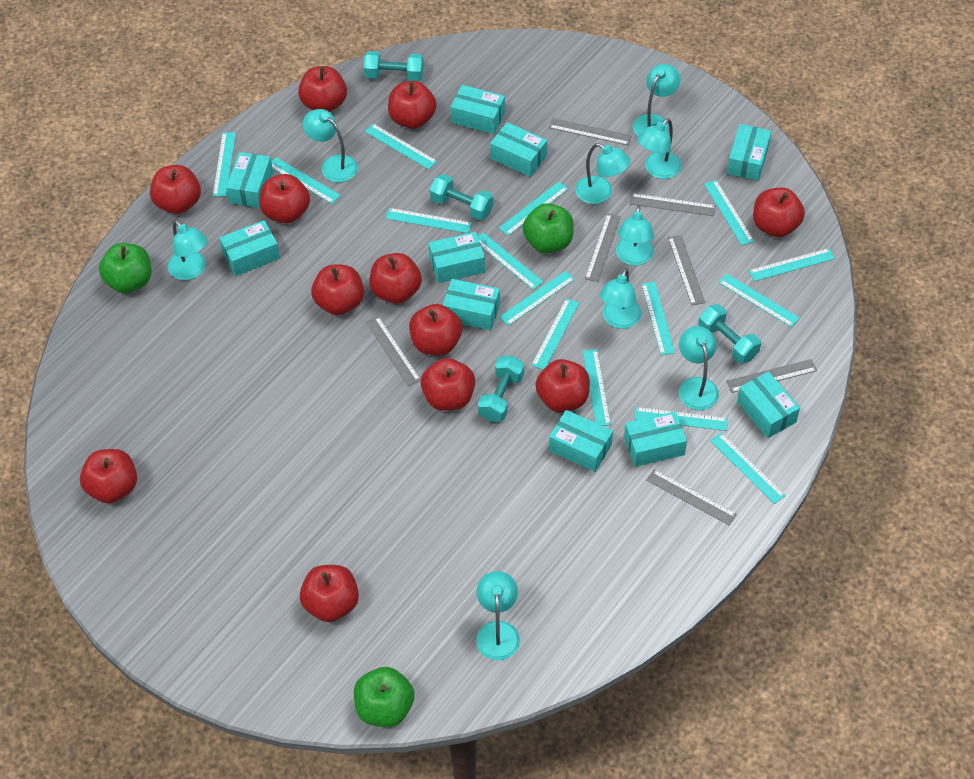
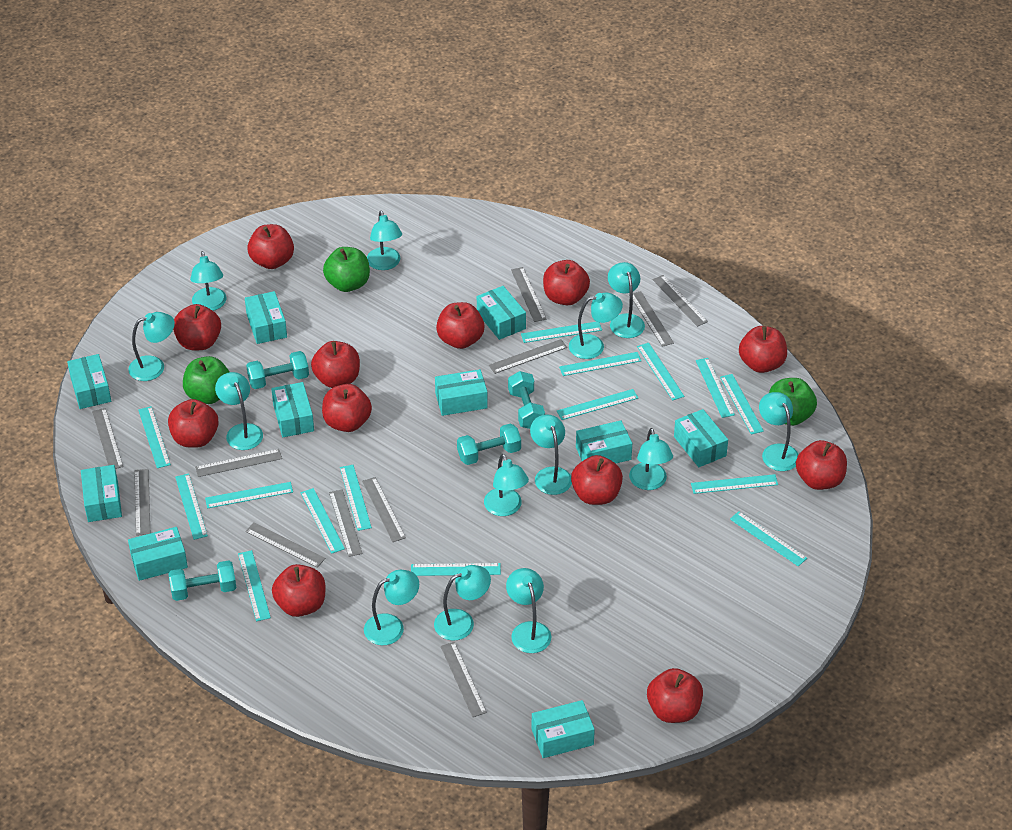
grey ruler: [366,316,421,386] [549,118,632,146] [585,213,621,282] [629,193,716,216] [646,469,737,525] [668,235,705,305] [726,359,817,393] = 7 -> [92,408,123,469] [134,469,150,536] [195,449,282,477] [245,523,326,568] [329,489,363,557] [362,477,406,542] [441,642,487,717] [489,339,567,374] [511,267,547,322] [629,291,674,347] [653,275,708,327] = 11
turquoise lamp: [168,220,208,280] [303,109,358,182] [476,571,520,661] [575,143,630,204] [600,268,642,329] [616,205,654,266] [633,64,681,136] [637,118,682,179] [679,326,719,410] = 9 -> [128,312,175,381] [190,251,226,311] [215,372,263,450] [364,570,419,645] [367,210,402,270] [434,565,491,641] [484,454,529,516] [506,568,551,653] [530,414,572,495] [569,293,623,359] [608,262,645,338] [629,428,673,490] [759,392,799,471] = 13

